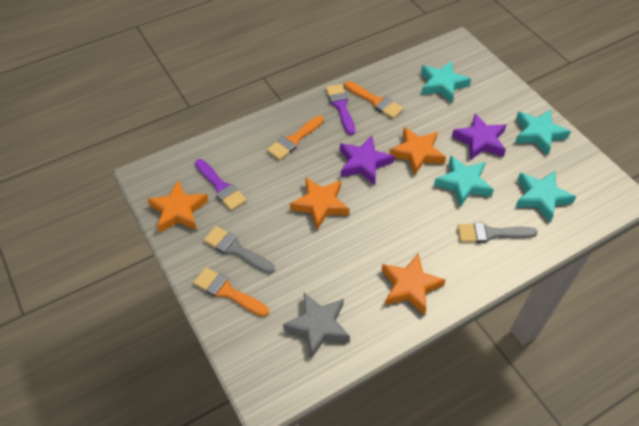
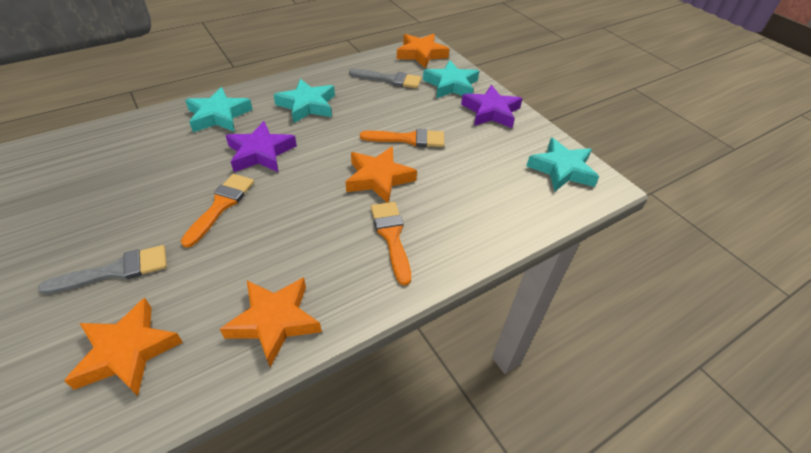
grey star: [283,293,350,358] = 1 -> none = 0
purple brush: [195,159,247,211] [326,84,355,135] = 2 -> none = 0

